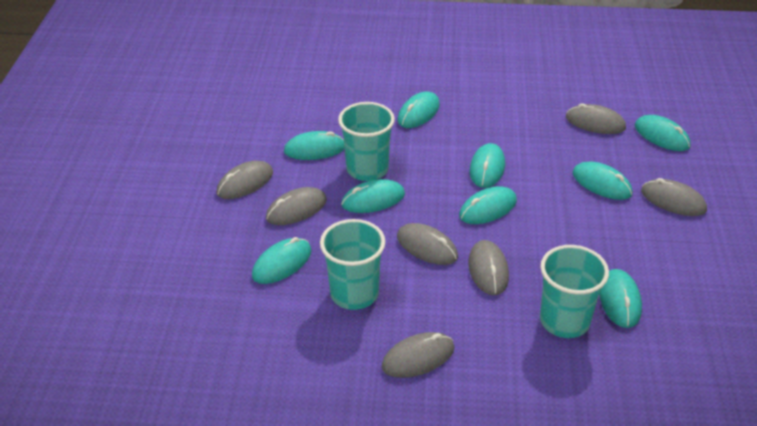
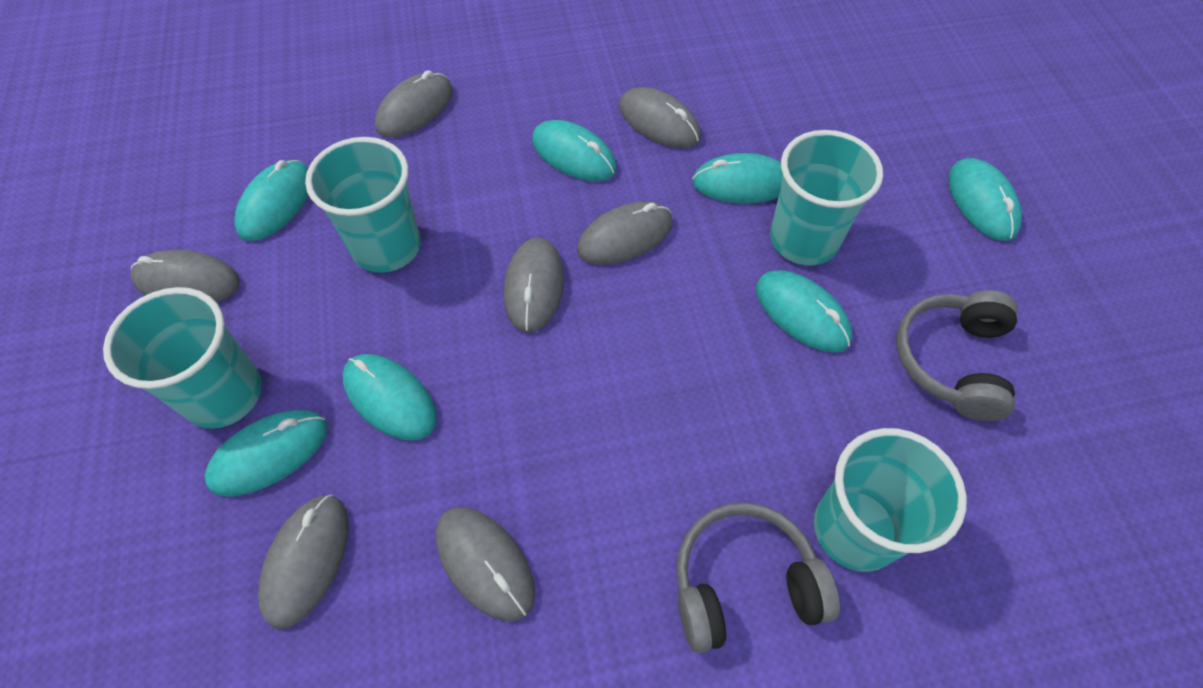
grey headphones: none = 0 -> [676,502,840,653] [896,290,1018,421] = 2
turquoise cup: [320,219,386,310] [338,102,395,181] [540,245,609,338] = 3 -> [103,287,262,429] [305,137,421,273] [770,130,883,266] [814,428,967,572] = 4
turquoise mouse: [252,237,311,284] [284,131,345,160] [341,179,405,213] [398,91,440,128] [459,186,517,224] [470,143,505,188] [573,161,633,200] [599,269,642,328] [635,115,690,151] = 9 -> [204,410,328,496] [234,160,308,241] [342,354,437,441] [532,120,617,181] [692,153,783,204] [756,270,852,352] [948,158,1022,241] = 7

